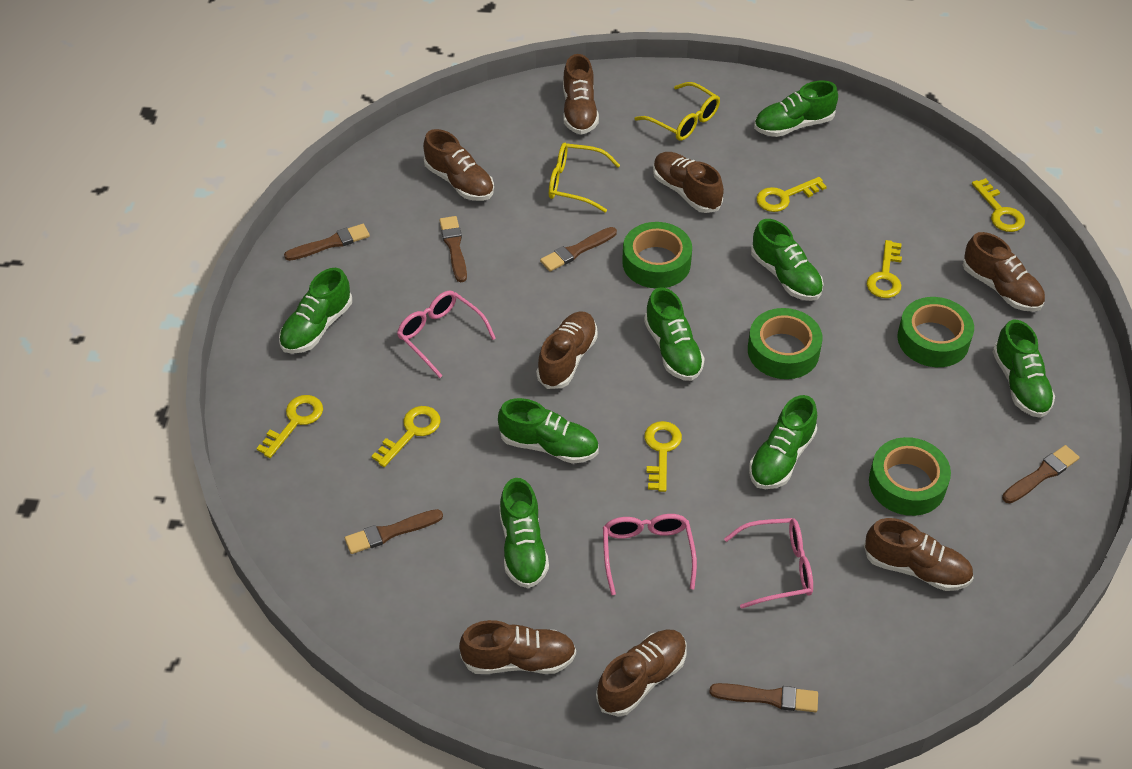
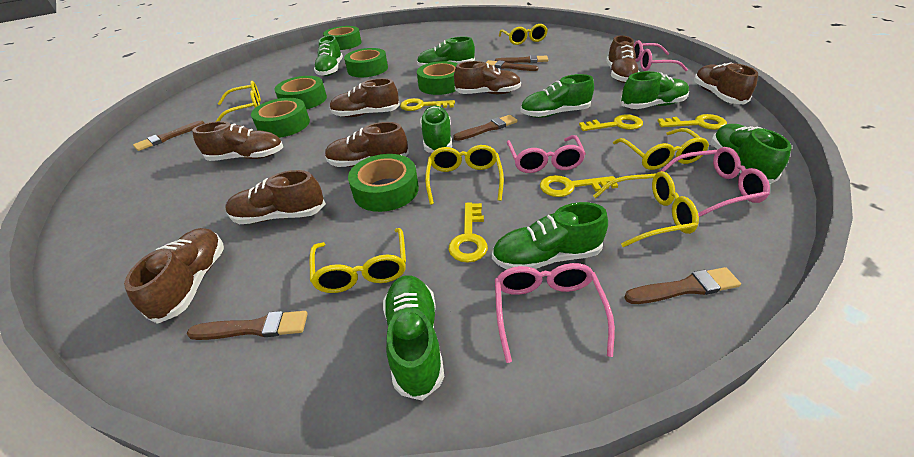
green tape: [622,222,692,288] [748,308,823,379] [869,437,951,516] [897,297,974,367] = 4 -> [251,98,310,138] [274,76,327,109] [323,26,362,50] [344,48,388,77] [348,154,419,212] [417,61,458,95] = 6
pink glasses: [397,291,496,378] [603,514,697,595] [724,518,813,609] = 3 -> [495,263,615,363] [507,135,586,173] [634,40,688,71] [659,147,770,217] = 4
yellow glasses: [549,143,620,213] [634,82,720,141] = 2 -> [216,81,261,121] [310,228,406,293] [425,145,504,205] [499,24,548,45] [593,171,699,247] [613,128,709,170] = 6
yellow key: [256,395,323,458] [371,406,441,467] [645,421,682,492] [756,177,827,212] [867,240,902,298] [972,178,1025,232] = 6 -> [400,98,455,111] [449,203,488,263] [540,175,618,197] [579,115,643,131] [657,114,727,130] = 5

